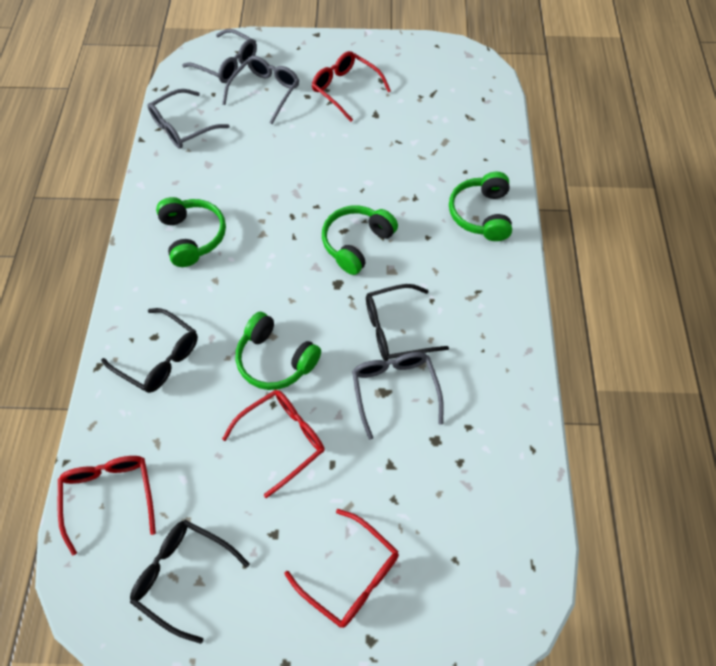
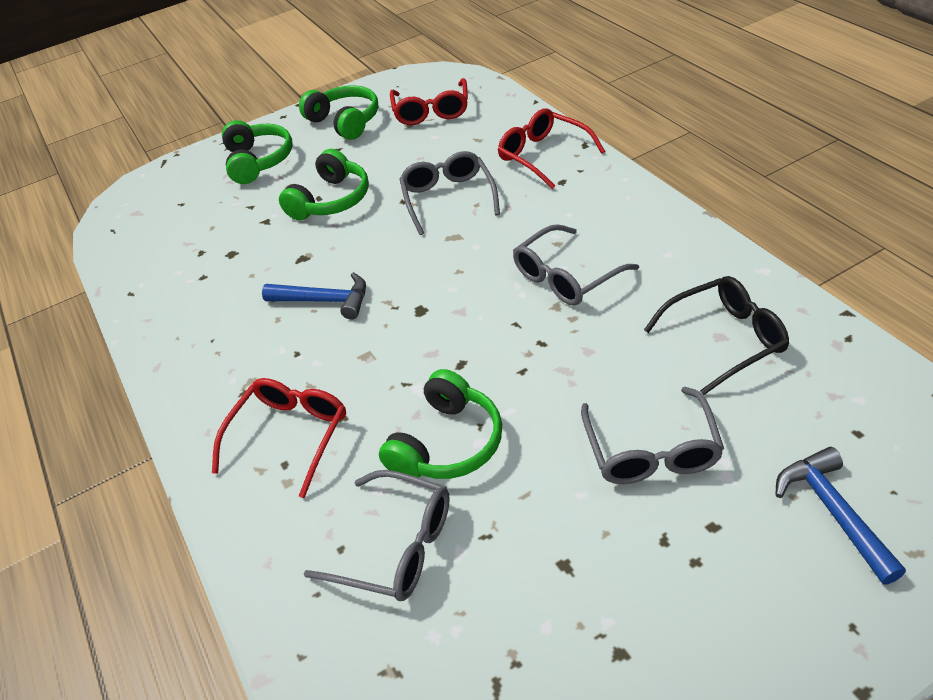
black glasses: [101,308,198,393] [130,520,250,644] [366,284,449,361] = 3 -> [644,276,789,395] = 1
blue hammer: none = 0 -> [262,272,366,320] [775,447,906,585] = 2
red glasses: [58,456,156,555] [222,390,325,498] [285,509,399,628] [312,51,391,122] = 4 -> [212,378,346,498] [390,78,468,125] [498,108,605,189] = 3

